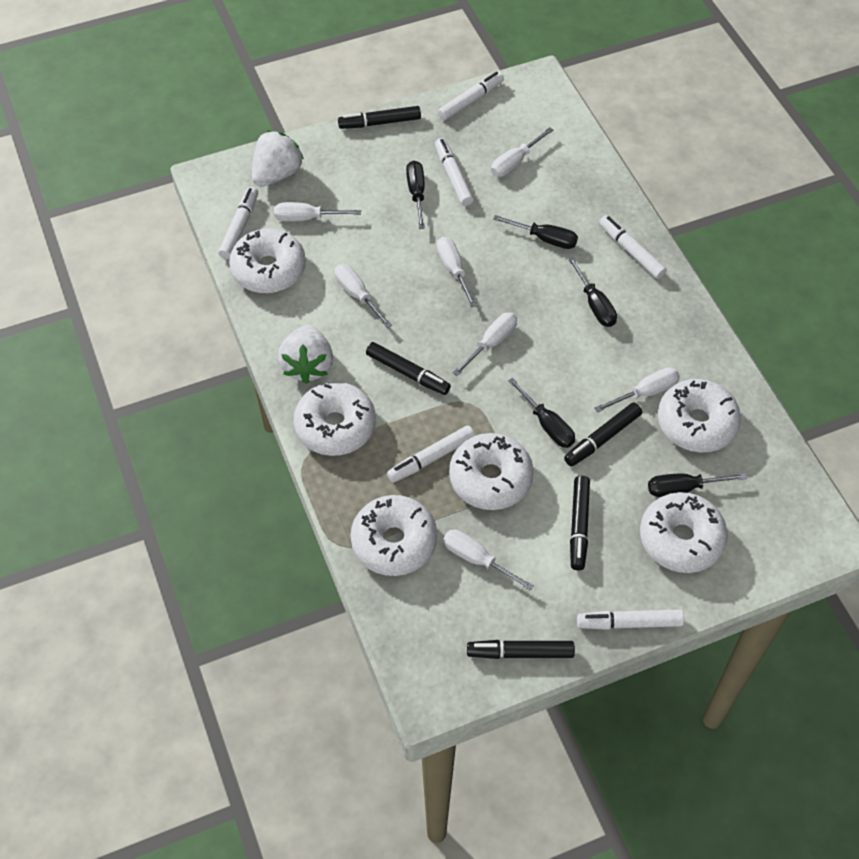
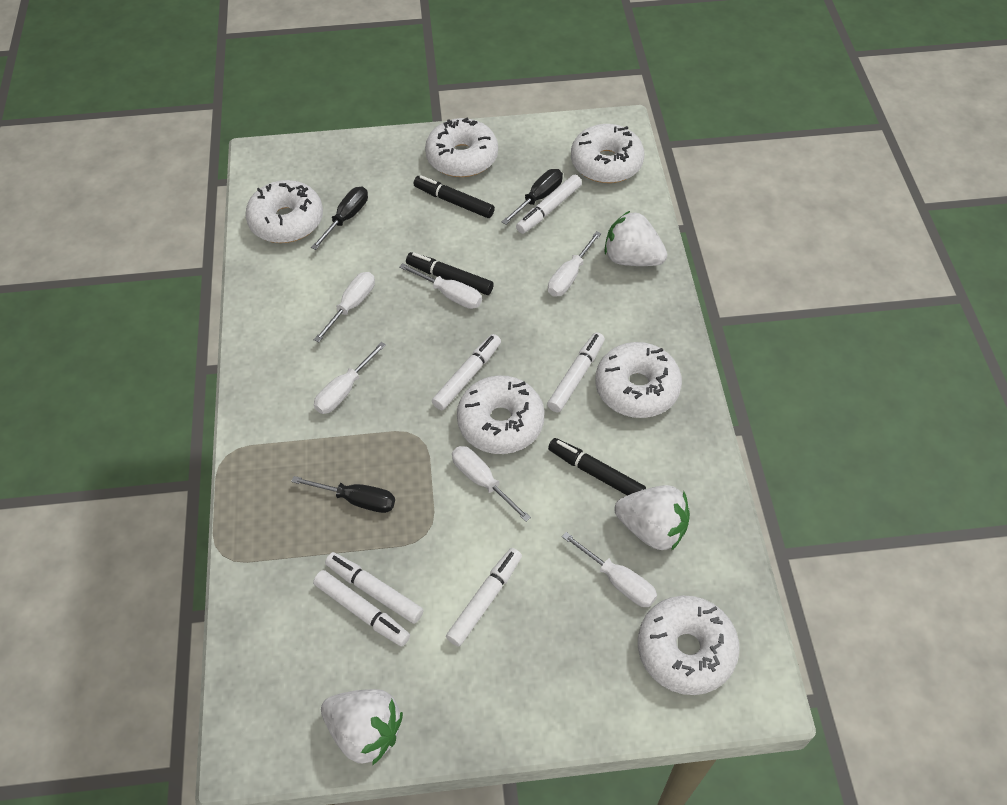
black marker: [338,106,421,129] [366,342,451,395] [467,640,575,659] [564,403,642,466] [570,476,590,570] = 5 -> [406,252,494,295] [414,175,495,218] [548,438,646,495] = 3
black screwdriver: [406,161,425,229] [493,215,578,249] [508,378,575,448] [568,257,617,327] [648,473,747,497] = 5 -> [291,476,395,513] [311,187,368,250] [502,169,563,225] = 3
white screwdriver: [274,202,361,221] [335,264,392,328] [437,237,477,307] [443,530,534,591] [453,313,517,376] [491,127,553,177] [594,367,680,412] = 7 -> [314,272,375,343] [314,342,386,414] [399,263,482,309] [452,446,531,522] [548,231,601,297] [562,532,657,607] = 6
white strawberry: [252,131,304,187] [278,325,333,384] = 2 -> [321,689,403,765] [604,211,667,266] [614,485,690,551] = 3

